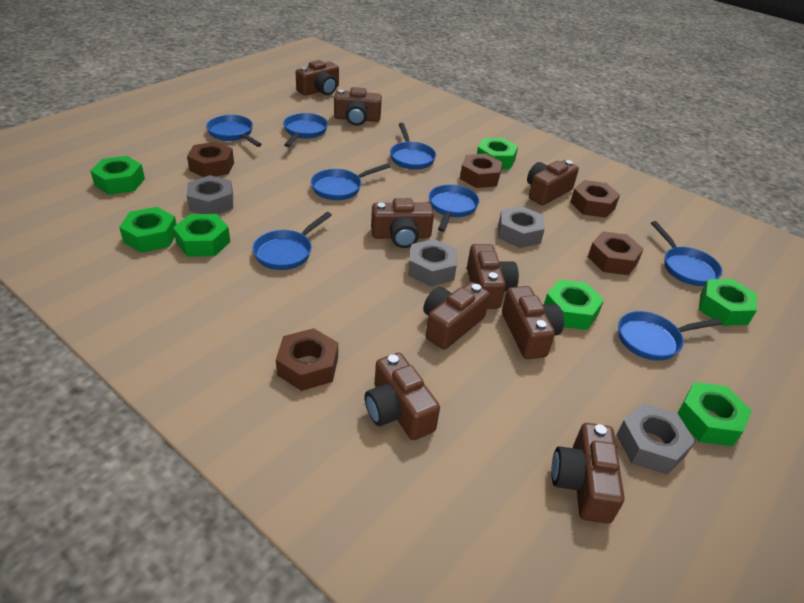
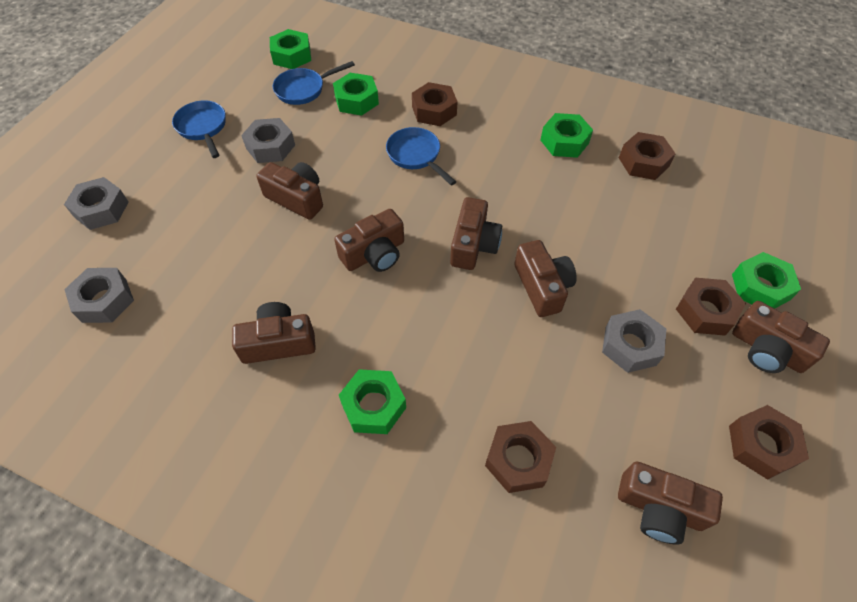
blue pan: [206,115,262,147] [252,212,332,270] [283,113,328,147] [311,163,390,200] [390,123,436,170] [429,184,479,232] [618,311,722,361] [651,221,722,286] = 8 -> [172,100,226,158] [273,61,355,105] [386,127,456,186] = 3
brown camera: [296,60,339,96] [334,87,382,126] [365,353,440,440] [371,198,434,248] [423,282,490,350] [467,244,519,309] [502,286,564,359] [527,160,579,205] [551,423,625,524] = 9 -> [232,302,316,364] [256,162,323,220] [334,209,404,272] [450,197,502,270] [514,240,577,317] [618,462,723,544] [732,301,830,373] = 7
green nut: [90,156,145,195] [119,207,177,253] [173,214,230,257] [477,138,518,169] [544,280,604,330] [678,382,752,446] [699,279,757,326] = 7 -> [270,29,311,69] [333,73,379,116] [339,369,406,434] [540,113,593,158] [732,252,801,309] = 5

